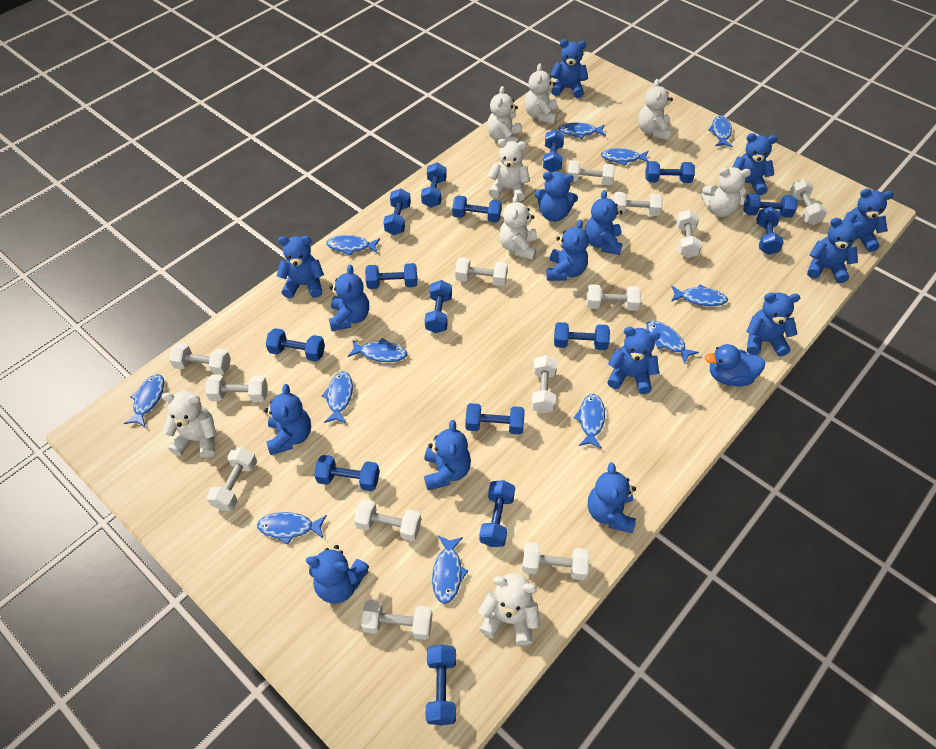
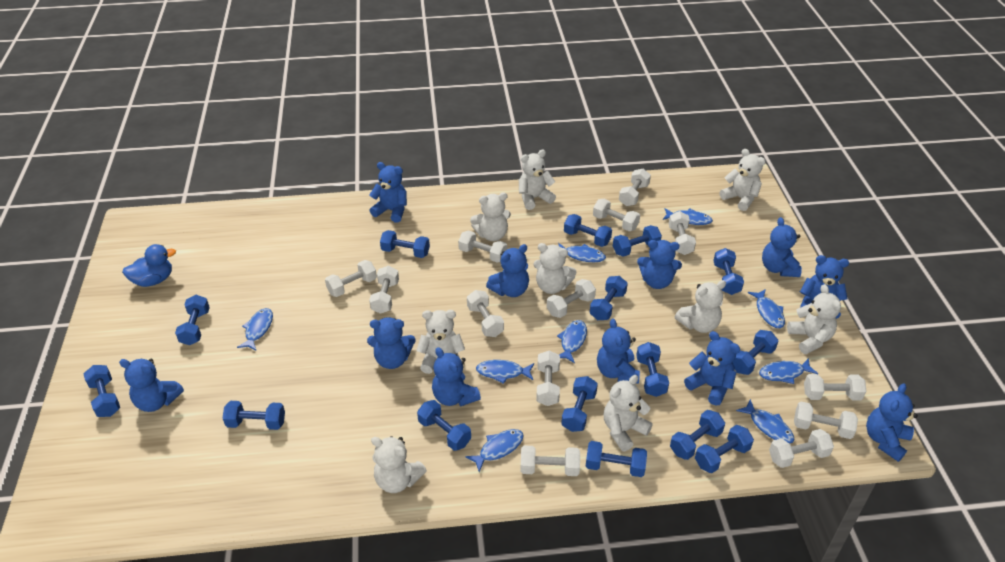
blue fish: [124,374,164,427] [257,512,327,545] [322,371,353,424] [326,235,380,256] [347,338,407,362] [432,536,468,604] [559,122,606,139] [573,394,605,449] [601,148,649,166] [646,321,699,364] [671,284,728,306] [708,115,733,147] = 12 -> [237,308,273,350] [465,429,524,472] [476,360,534,384] [557,320,587,363] [558,243,606,262] [663,208,713,225] [736,399,795,444] [748,289,785,328] [759,358,818,384] = 9
blue teddy bear: [264,384,311,455] [277,236,324,298] [306,545,369,604] [329,264,369,331] [424,420,471,490] [535,172,578,222] [546,219,589,281] [550,39,588,98] [585,190,623,255] [588,462,636,533] [607,327,660,394] [733,133,777,195] [746,293,800,356] [807,218,865,283] [844,189,894,252] = 15 -> [119,358,184,412] [367,317,416,369] [369,162,407,223] [432,347,481,406] [486,244,529,297] [597,319,640,384] [637,240,682,289] [684,331,740,406] [762,217,802,277] [800,255,849,319] [866,383,918,462] = 11
white teddy bear: [162,391,217,458] [478,573,540,645] [487,86,521,143] [488,139,530,201] [499,194,537,260] [525,63,557,124] [638,79,673,140] [701,167,751,217] = 8 -> [371,436,427,493] [416,310,465,374] [470,192,511,241] [519,150,556,210] [533,243,576,294] [604,375,653,451] [675,280,726,333] [720,149,766,211] [787,284,841,354] = 9

